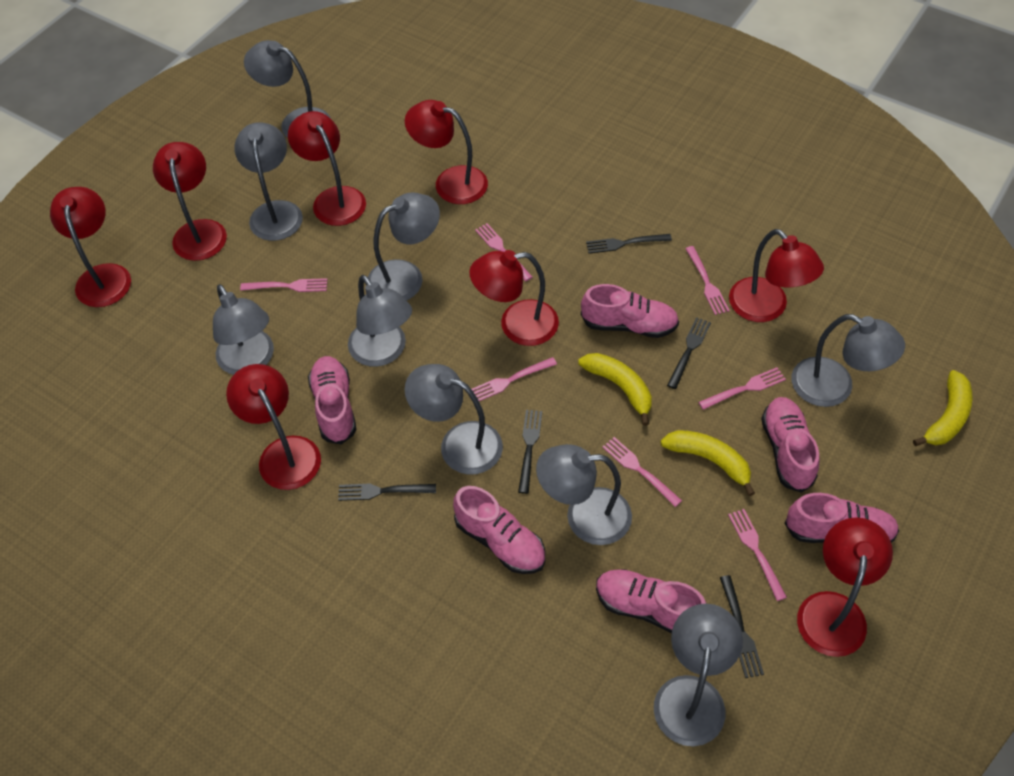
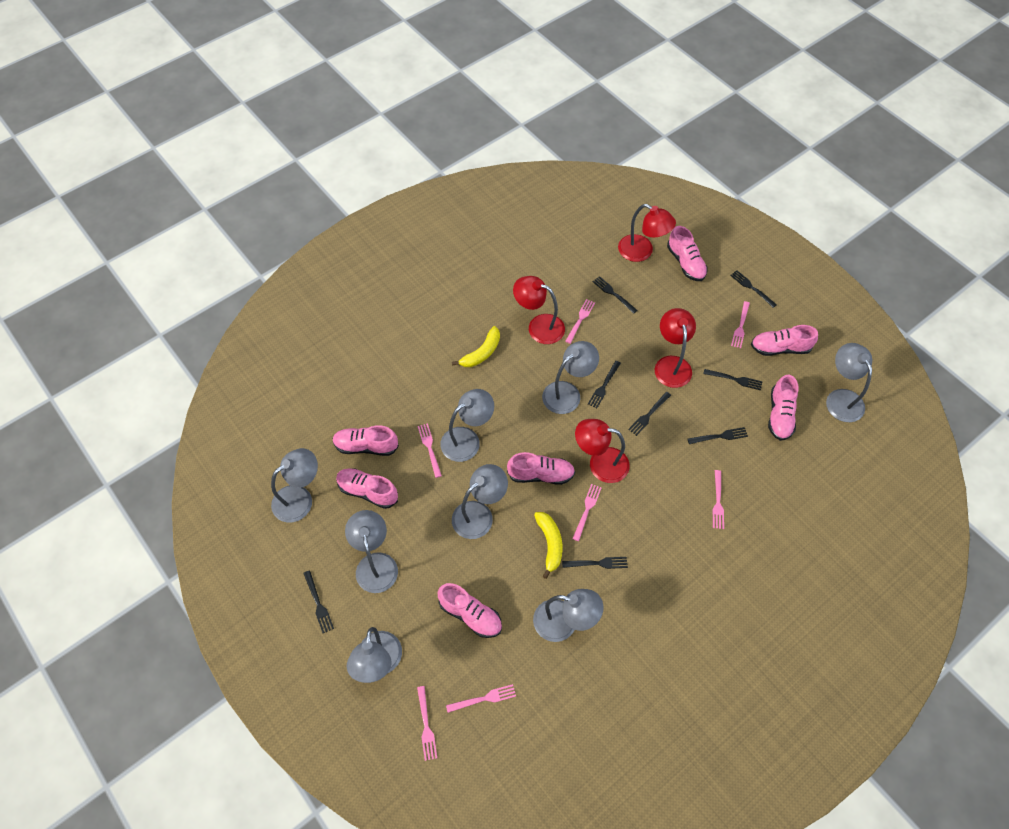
black fork: [338,484,436,501] [518,410,542,494] [586,234,672,254] [667,317,711,389] [720,575,764,678] = 5 -> [303,570,334,633] [562,557,628,569] [588,361,621,408] [593,276,637,314] [628,392,671,436] [688,427,748,444] [703,369,763,390] [730,270,777,308] = 8
grey lamp: [213,284,274,375] [234,123,303,241] [244,40,331,138] [348,275,412,367] [368,193,440,301] [405,364,503,475] [536,444,632,545] [654,604,743,747] [792,314,905,407] = 9 -> [271,448,318,522] [345,510,398,593] [347,627,402,683] [440,389,494,462] [452,464,508,539] [533,589,604,642] [542,341,599,414] [826,343,872,422] = 8
pink shoe: [308,356,356,444] [453,486,545,574] [581,284,679,338] [596,569,707,633] [761,397,819,493] [784,493,899,543] = 6 -> [332,425,399,456] [336,468,398,509] [438,583,502,638] [507,452,575,485] [667,226,708,281] [751,325,818,356] [768,375,799,441] = 7
red lamp: [50,187,131,307] [153,142,227,261] [226,364,321,490] [288,111,366,226] [405,100,488,204] [469,250,559,346] [729,229,824,322] [797,517,893,657] = 8 -> [513,276,565,344] [575,419,630,483] [618,204,676,262] [655,308,696,388] = 4
yellow banana: [578,353,651,426] [660,430,755,496] [913,370,973,446] = 3 -> [452,326,500,367] [534,512,563,579] = 2

